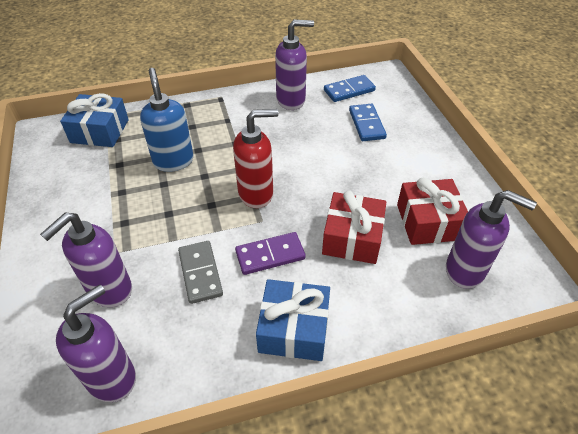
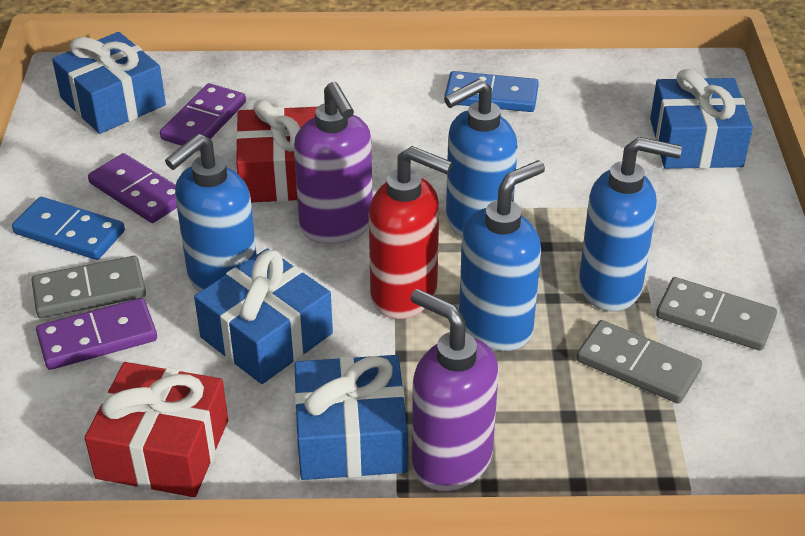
blue gift: [60,93,129,147] [256,279,330,361] = 2 -> [52,32,166,134] [194,248,333,384] [294,355,408,480] [650,69,753,169] = 4
blue soap dispenser: [140,68,194,172] = 1 -> [165,134,257,292] [444,79,518,238] [459,160,545,351] [579,137,682,311] = 4
grey domino: [178,241,223,304] = 1 -> [32,256,146,318] [576,320,702,404] [656,277,777,351] = 3
purple domino: [235,232,306,275] = 1 -> [36,298,157,370] [88,153,177,223] [160,83,246,151] = 3
purple soap dispenser: [40,212,132,307] [56,284,136,402] [275,19,314,110] [446,190,537,289] = 4 -> [294,82,373,244] [411,289,498,491] = 2

